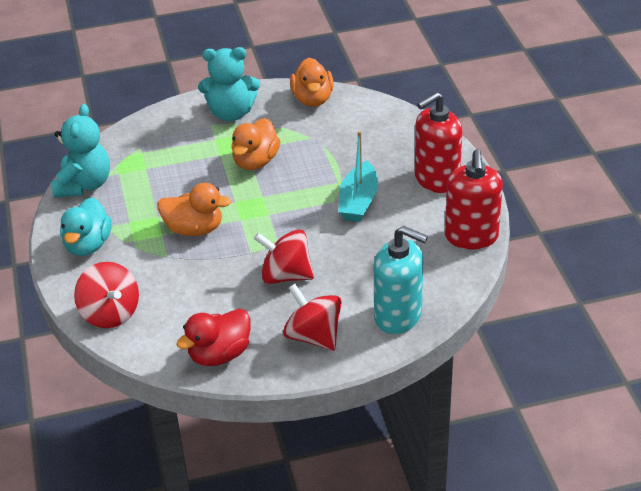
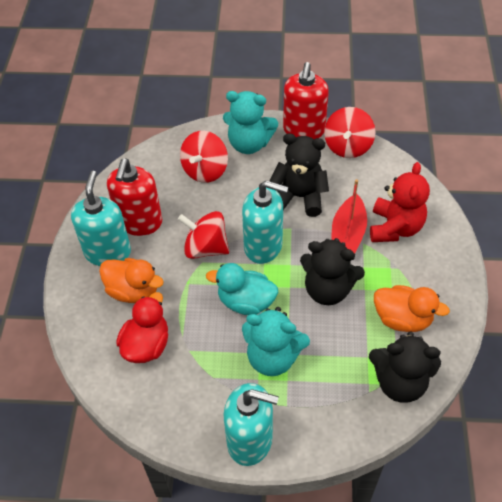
black teddy bear: none = 0 -> [269,133,329,217] [300,238,365,305] [369,331,441,403] = 3
orange duck: [157,183,231,236] [231,118,280,170] [290,58,334,107] = 3 -> [99,258,164,303] [374,285,450,332] = 2
red boat: none = 0 -> [332,179,367,253] = 1
red teddy bear: none = 0 -> [370,162,430,242] = 1
turquoise boat: [339,131,378,222] = 1 -> none = 0
turquoise soap dispenser: [374,226,428,334] = 1 -> [71,171,131,266] [224,383,279,466] [242,180,288,264] = 3

